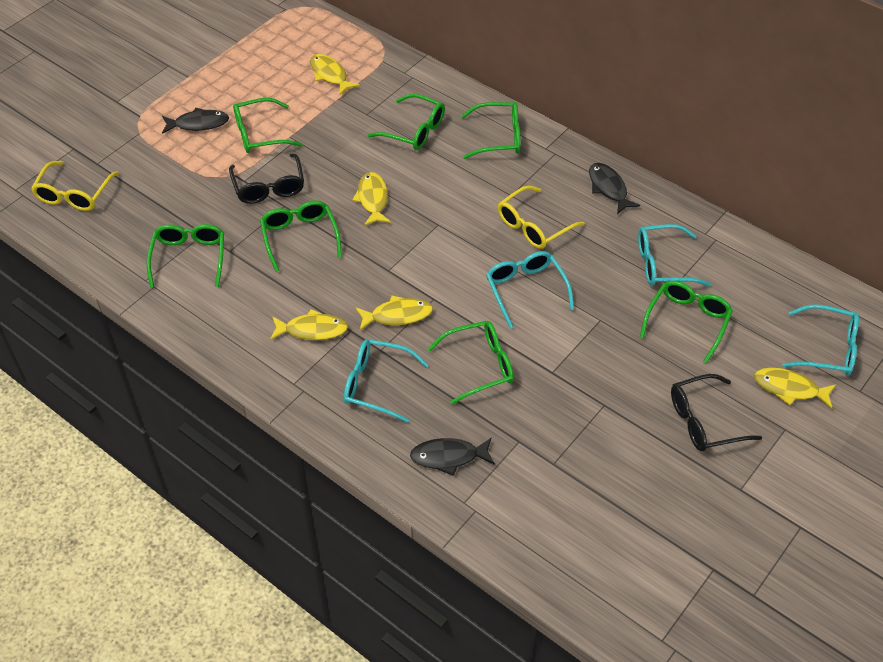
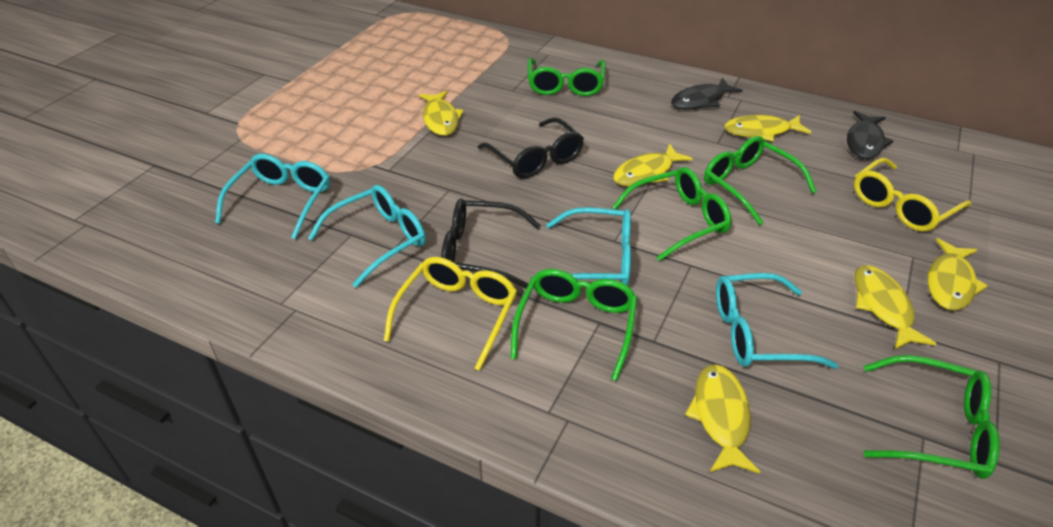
black fish: [162,107,229,134] [410,437,495,476] [589,163,640,214] = 3 -> [671,78,743,109] [847,111,894,159] = 2
green glasses: [147,224,224,288] [233,98,303,153] [260,200,342,272] [368,94,445,150] [428,321,514,404] [461,102,520,159] [640,281,733,363] = 7 -> [511,269,637,381] [528,58,606,96] [612,167,731,261] [704,136,817,225] [864,355,1000,479] = 5
yellow fish: [270,309,348,340] [310,54,360,95] [352,172,391,226] [356,296,433,330] [754,368,836,409] = 5 -> [419,91,464,136] [613,143,693,186] [685,364,761,473] [724,115,811,141] [854,265,937,349] [928,238,988,310] = 6

